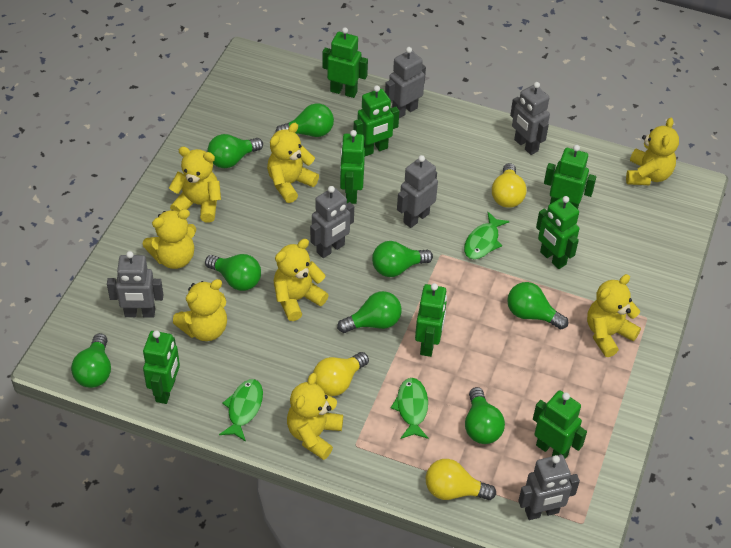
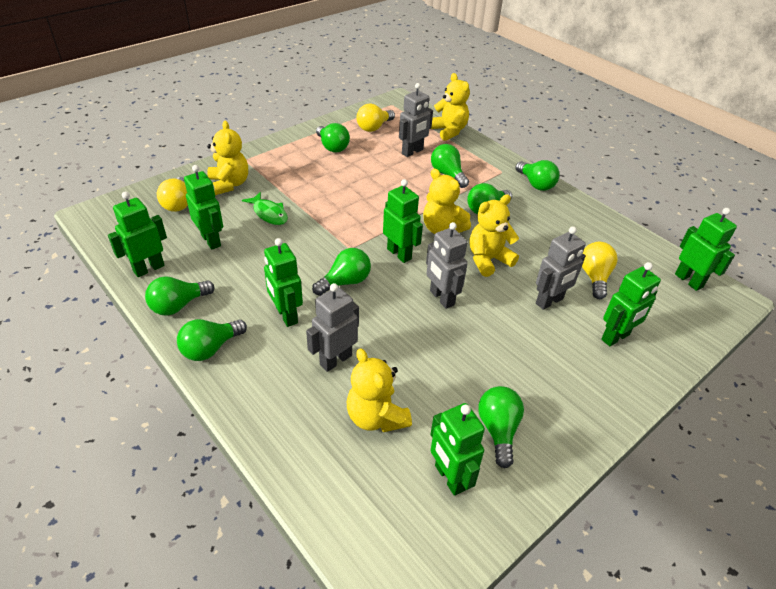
green fish: [219,379,263,442] [391,378,428,439] [464,212,510,259] = 3 -> [242,192,288,225] = 1
green robot: [143,330,180,404] [322,27,368,98] [340,130,365,204] [354,85,399,156] [415,283,447,357] [533,391,587,459] [536,196,579,269] [544,145,596,209] = 8 -> [108,191,167,277] [184,165,223,249] [264,238,303,327] [383,179,423,263] [430,403,485,496] [601,262,661,346] [675,208,737,291] = 7
grey robot: [107,251,163,318] [310,186,354,258] [385,47,426,118] [397,155,438,228] [510,82,550,155] [518,455,580,520] = 6 -> [306,283,359,372] [399,83,433,157] [426,222,468,309] [536,226,586,310] = 4
yellow teddy bear: [143,209,196,269] [169,147,221,223] [173,279,227,341] [267,123,319,203] [274,239,329,321] [287,373,343,460] [587,274,641,357] [626,117,679,185] = 8 -> [207,120,248,195] [347,348,412,432] [423,168,471,234] [431,73,470,141] [470,194,519,277] = 5

